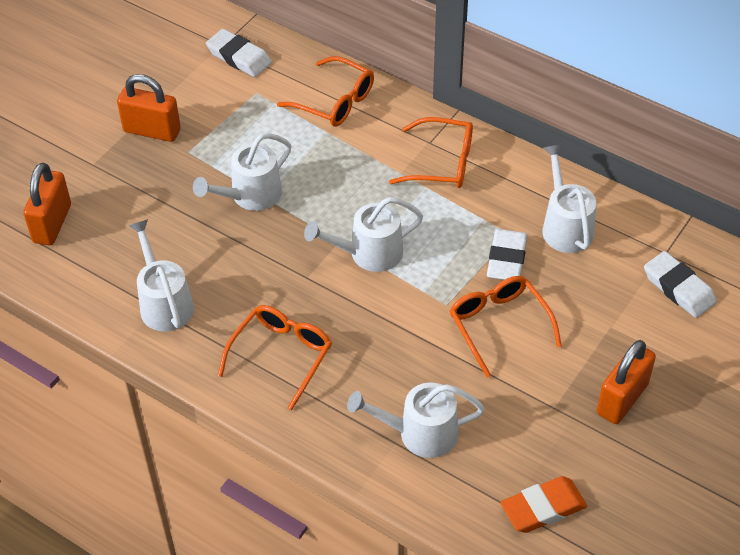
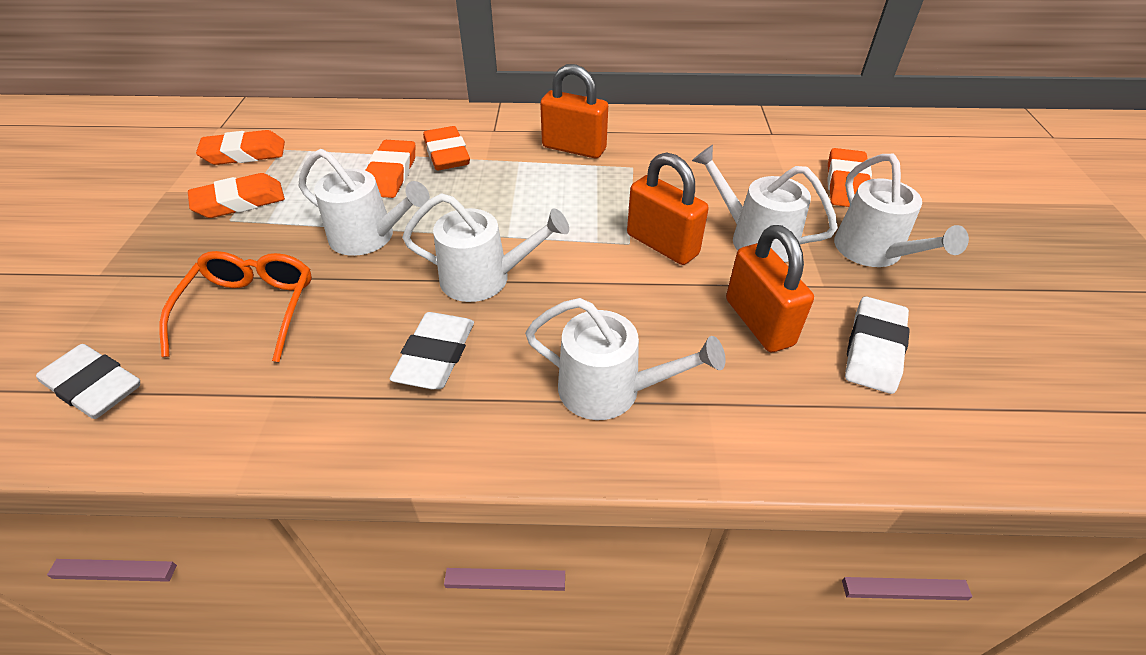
orange eraser: [500,476,587,533] = 1 -> [188,173,285,218] [196,130,285,165] [365,140,415,198] [423,126,470,170] [827,148,872,207] = 5
orange glasses: [218,305,332,410] [277,56,374,127] [389,117,473,188] [450,276,562,378] = 4 -> [159,251,312,362] = 1

